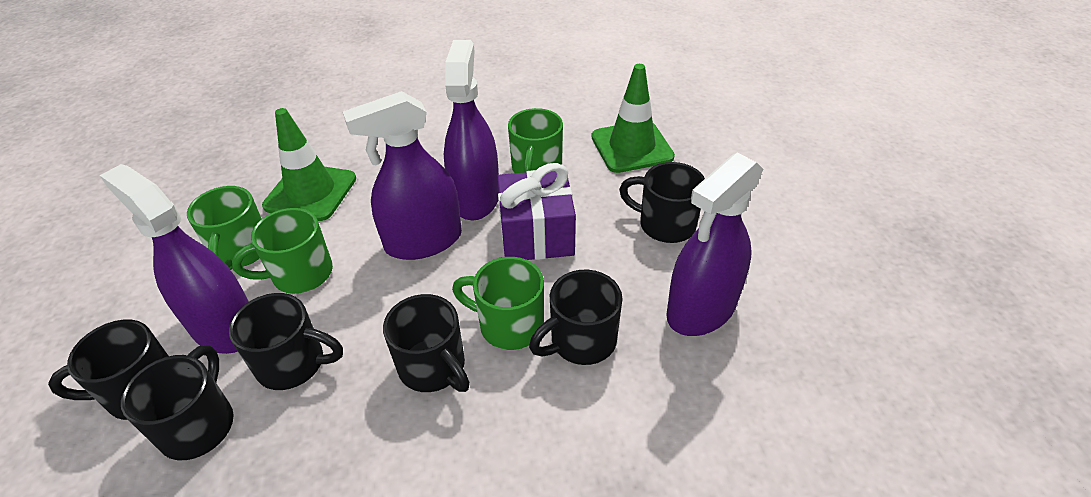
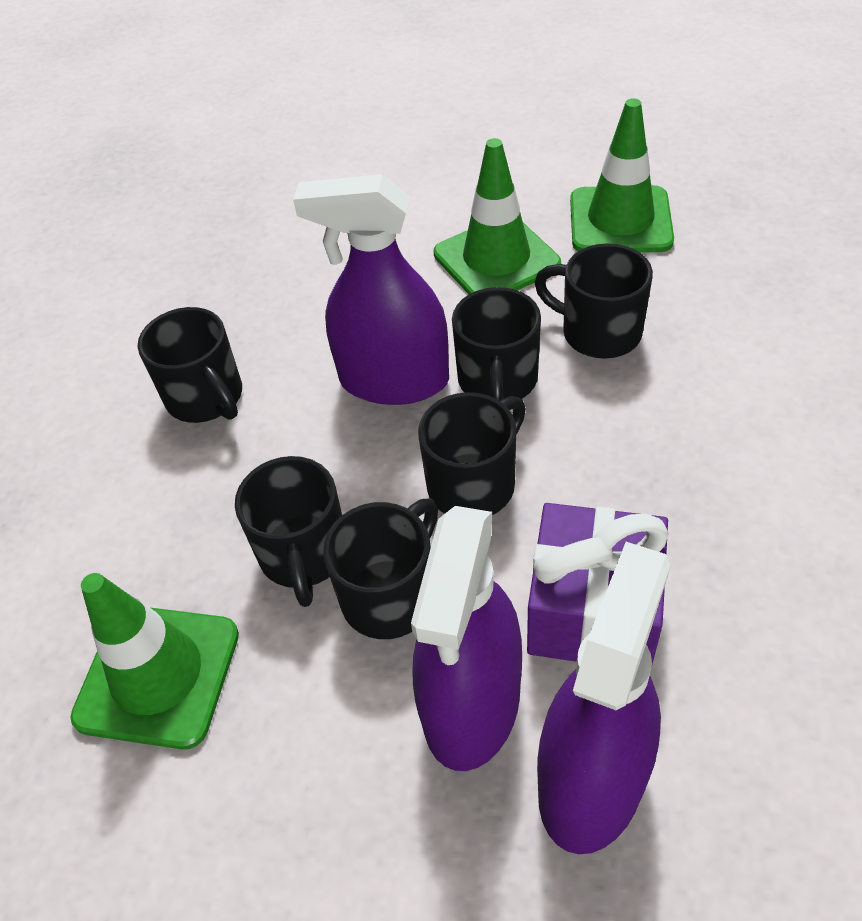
green mug: [187,186,262,270] [232,208,333,294] [452,257,544,350] [508,108,563,173] = 4 -> none = 0
green traffic cone: [262,108,356,221] [592,64,675,173] = 2 -> [70,573,239,749] [434,138,561,294] [570,98,674,253] = 3
purple spray bottle: [99,164,249,354] [343,91,462,260] [444,40,499,220] [666,153,763,336] = 4 -> [293,174,449,405] [411,506,522,771] [537,542,670,854] = 3

